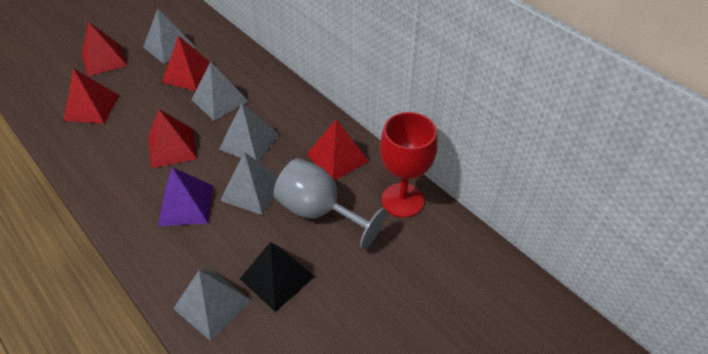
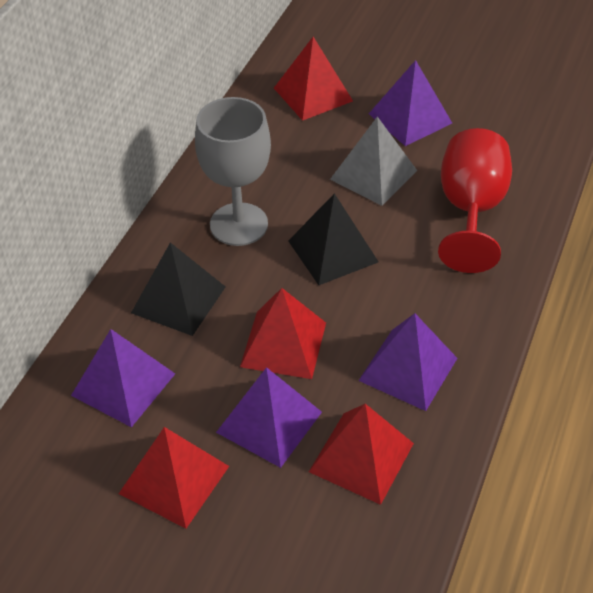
black pyramid: [240,242,315,312] = 1 -> [131,242,226,336] [288,193,379,285] = 2
grey pyramid: [143,9,195,64] [173,270,252,341] [191,61,249,121] [219,103,279,162] [220,152,279,215] = 5 -> [330,116,417,206] = 1
purple pyramid: [158,167,213,226] = 1 -> [71,329,175,427] [216,367,322,468] [358,313,457,411] [369,60,452,146] = 4
red pyramid: [63,68,119,123] [82,21,127,77] [149,109,197,168] [162,35,216,91] [306,119,369,181] = 5 -> [119,427,229,529] [240,288,326,379] [274,37,353,121] [309,404,414,505] = 4

